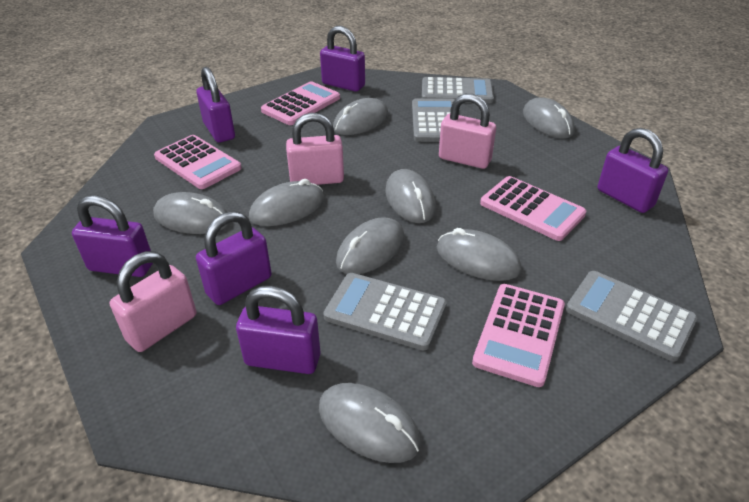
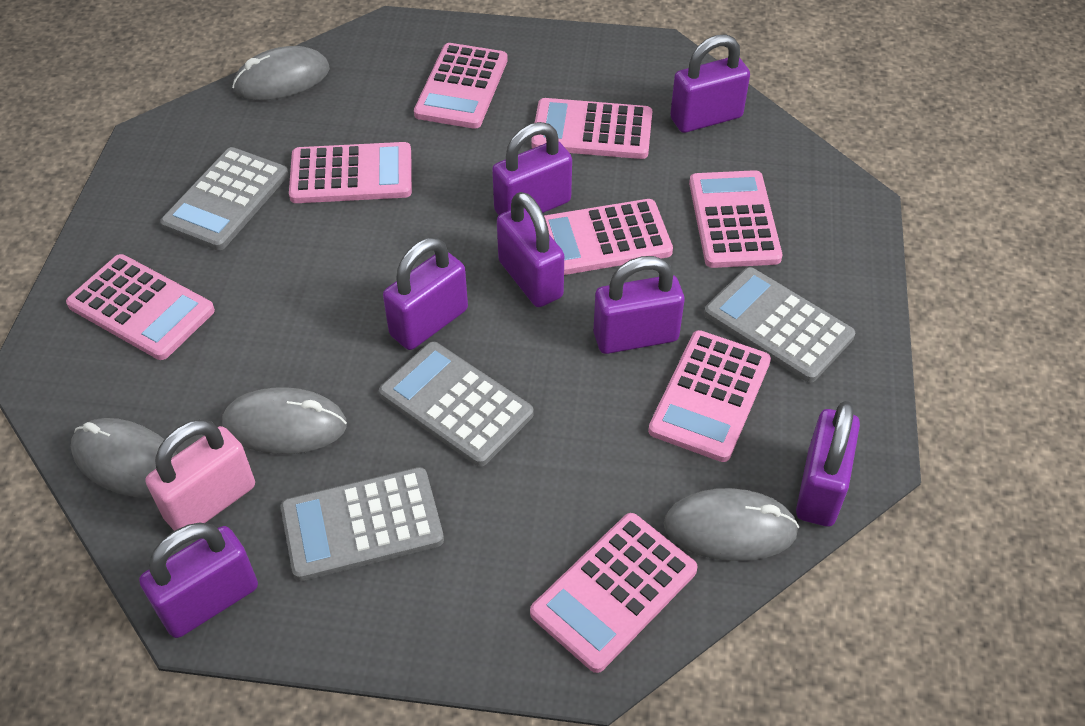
grey mouse: [153,192,229,234] [249,179,325,226] [319,383,421,463] [333,98,389,135] [336,217,404,274] [385,169,436,223] [437,228,522,281] [523,97,575,139] = 8 -> [71,418,177,498] [222,387,347,454] [232,46,330,100] [664,488,799,561] = 4
pink calculator: [154,135,242,189] [261,81,340,125] [472,284,565,387] [480,176,586,241] = 4 -> [66,254,215,360] [289,142,412,203] [414,43,508,129] [530,513,698,673] [531,98,652,159] [544,199,673,275] [648,330,771,462] [689,170,782,268] = 8
pink padlock: [110,251,196,352] [286,113,344,185] [439,94,496,169] = 3 -> [145,420,255,531] = 1
purple padlock: [72,195,153,277] [196,211,271,305] [197,67,235,143] [236,286,321,374] [320,26,365,92] [598,128,668,213] = 6 -> [139,522,258,638] [383,237,468,350] [492,122,572,215] [497,192,564,307] [593,256,685,354] [670,34,750,133] [796,401,860,527] = 7

